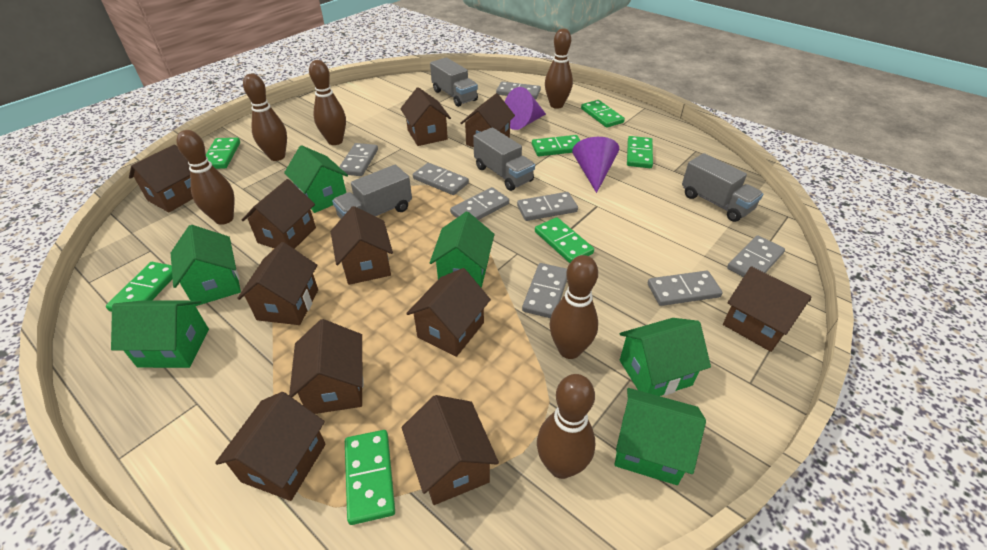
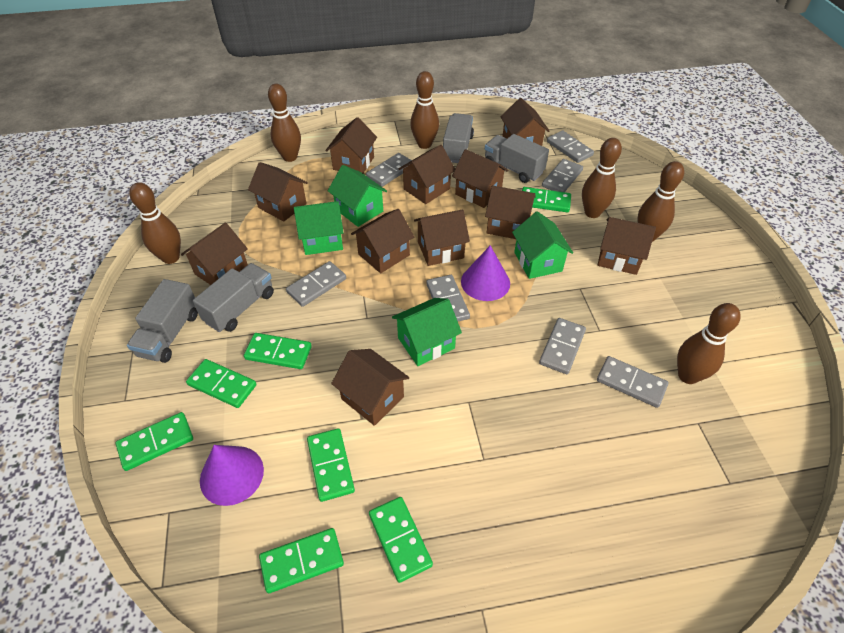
green house: [111,300,209,368] [171,225,241,306] [284,145,348,213] [430,211,495,288] [614,388,706,485] [619,318,711,396] = 6 -> [294,201,344,255] [328,165,387,227] [392,298,462,366] [512,211,573,279] = 4
grey domino: [339,143,378,176] [413,163,469,195] [450,187,509,220] [496,81,541,99] [517,192,578,221] [522,263,567,318] [648,271,723,306] [727,235,785,277] = 8 -> [286,261,346,307] [366,153,412,187] [426,275,470,321] [539,318,586,374] [542,159,583,192] [547,130,594,163] [597,356,668,408] = 7

